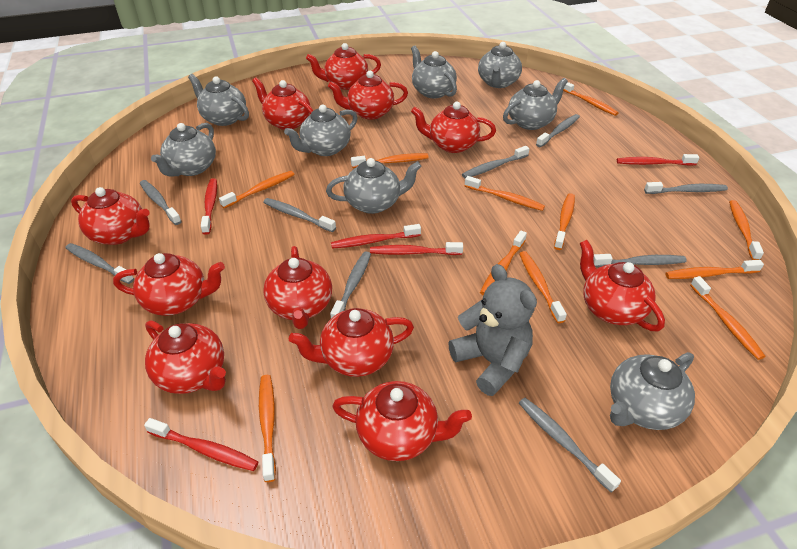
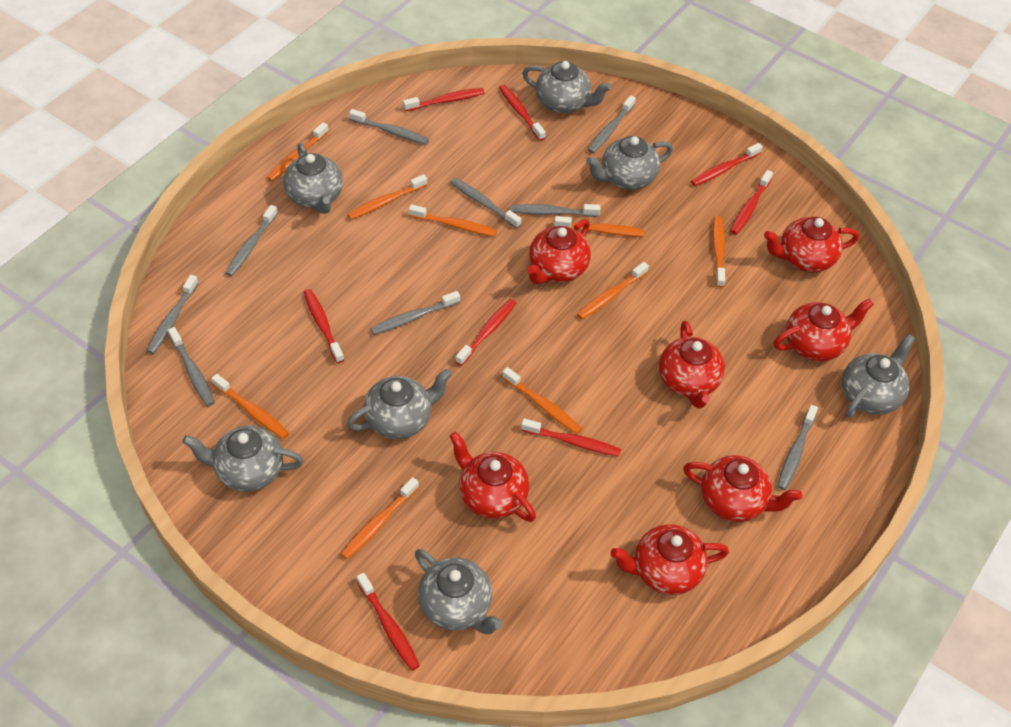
grey teapot: [151,123,216,177] [188,74,249,126] [284,105,357,156] [326,158,422,214] [411,46,457,98] [478,42,522,88] [503,78,568,130] [610,352,695,430] = 8 -> [182,426,304,492] [283,143,343,214] [347,369,452,439] [415,549,503,634] [522,61,611,113] [586,136,673,190] [842,334,915,417] = 7
grey teddy bear: [448,264,537,396] = 1 -> none = 0
orange toothbrush: [219,171,294,208] [259,375,276,482] [351,153,429,168] [465,176,545,211] [480,231,527,295] [519,251,567,323] [554,193,575,250] [563,82,619,116] [665,260,764,279] [690,276,766,360] [729,200,764,260] = 11 -> [211,374,289,439] [267,122,329,181] [341,477,419,559] [347,174,427,220] [409,204,497,236] [502,367,582,434] [554,216,645,237] [577,262,649,319] [713,216,725,288] = 9
red teapot: [71,187,150,245] [113,253,225,316] [145,320,226,394] [252,77,314,130] [263,246,332,329] [289,308,414,377] [306,43,381,90] [328,71,408,120] [332,381,472,461] [411,102,496,153] [580,240,665,331] = 11 -> [450,432,536,522] [527,219,591,284] [610,524,729,595] [659,321,725,408] [683,455,802,522] [764,217,859,272] [774,298,874,361] = 7
red toothbrush: [144,418,258,471] [201,178,217,235] [331,224,421,249] [370,242,463,255] [617,154,699,166] = 5 -> [303,289,344,363] [357,572,420,671] [403,88,485,111] [455,299,516,366] [499,85,546,141] [521,418,621,456] [691,143,763,186] [730,170,773,235] = 8

